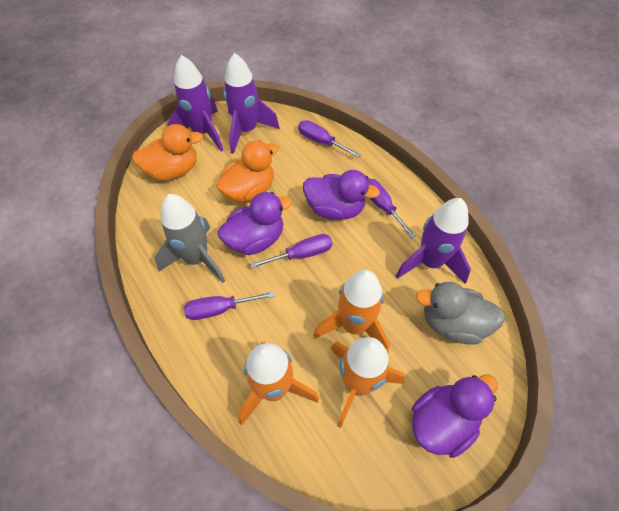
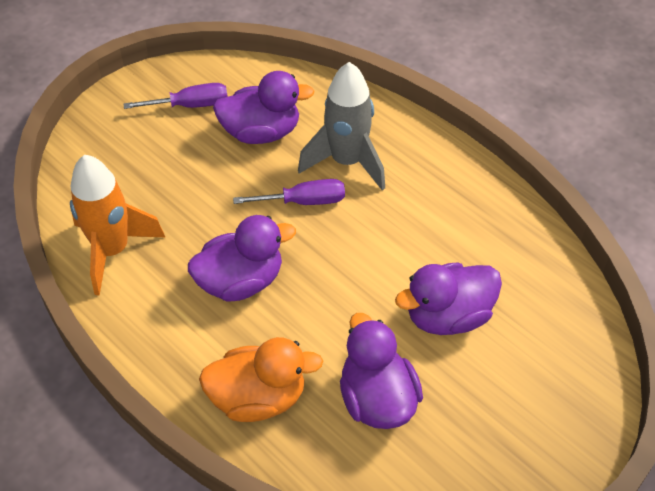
grey duck: [416,282,505,345] = 1 -> none = 0
orange duck: [132,124,203,180] [216,140,279,203] = 2 -> [199,337,323,422] = 1
orange rocket: [238,342,319,425] [313,270,390,353] [331,337,404,428] = 3 -> [70,155,165,296] = 1
purple duck: [218,192,292,255] [303,170,380,220] [412,375,498,458] = 3 -> [188,215,296,302] [213,71,315,144] [340,313,423,429] [395,263,502,335] = 4
purple rocket: [168,55,223,152] [223,53,280,154] [396,198,471,284] = 3 -> none = 0
purple screwdriver: [184,291,275,320] [251,234,332,268] [298,120,361,158] [368,179,416,238] = 4 -> [123,83,228,109] [233,179,345,205] = 2

